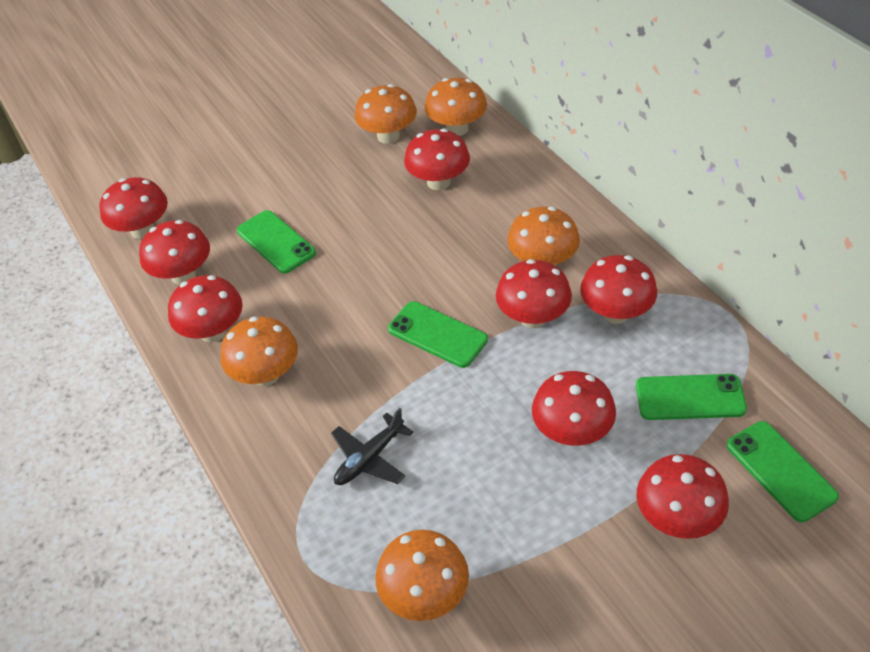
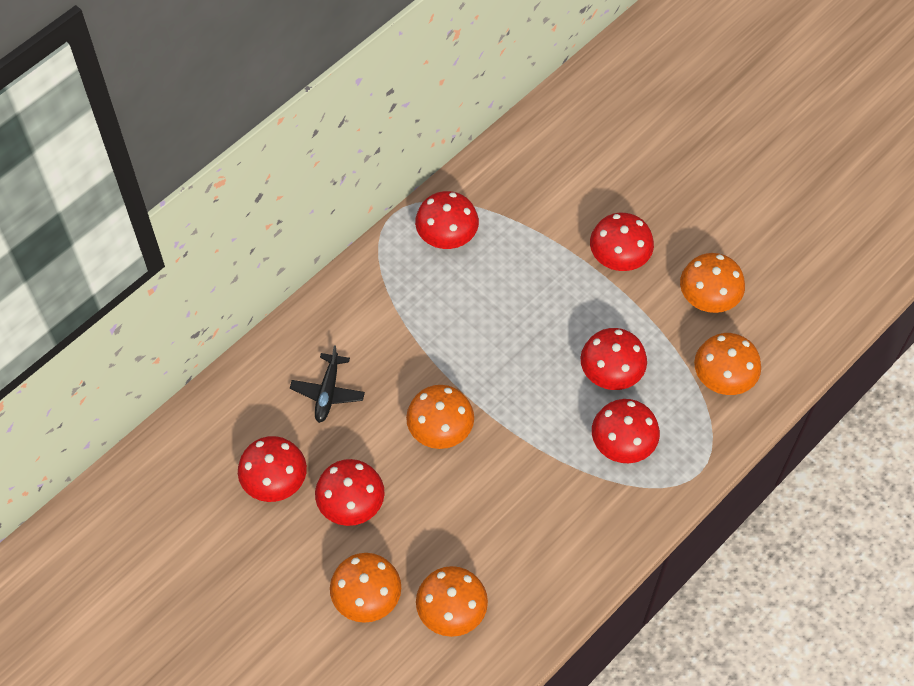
green phone: [237,210,316,274] [388,301,488,368] [636,374,747,420] [727,421,839,522] = 4 -> none = 0
red mushroom: [100,177,168,239] [139,220,210,285] [168,275,243,342] [404,129,470,190] [496,259,572,328] [532,371,616,446] [580,255,657,324] [636,454,729,539] = 8 -> [238,436,307,502] [315,459,385,526] [415,191,479,249] [581,328,647,390] [590,213,654,271] [592,399,660,463] = 6

